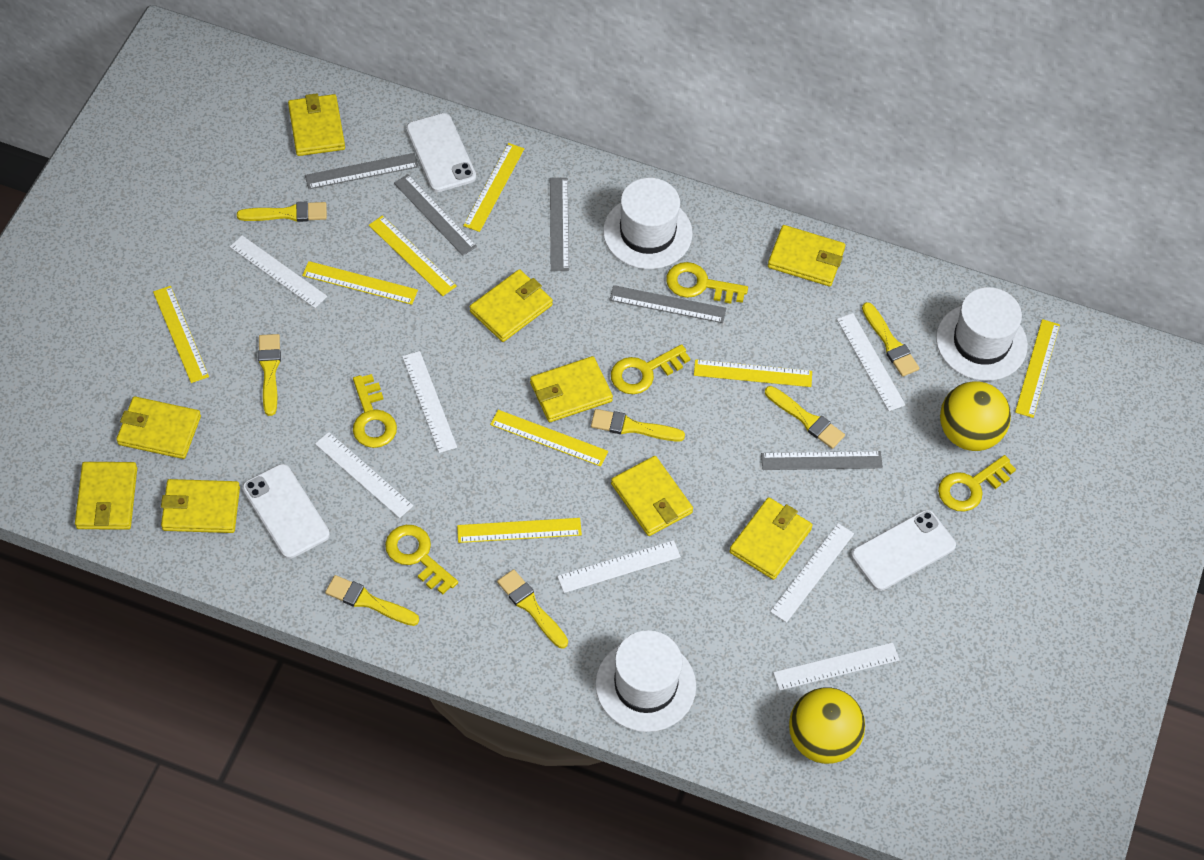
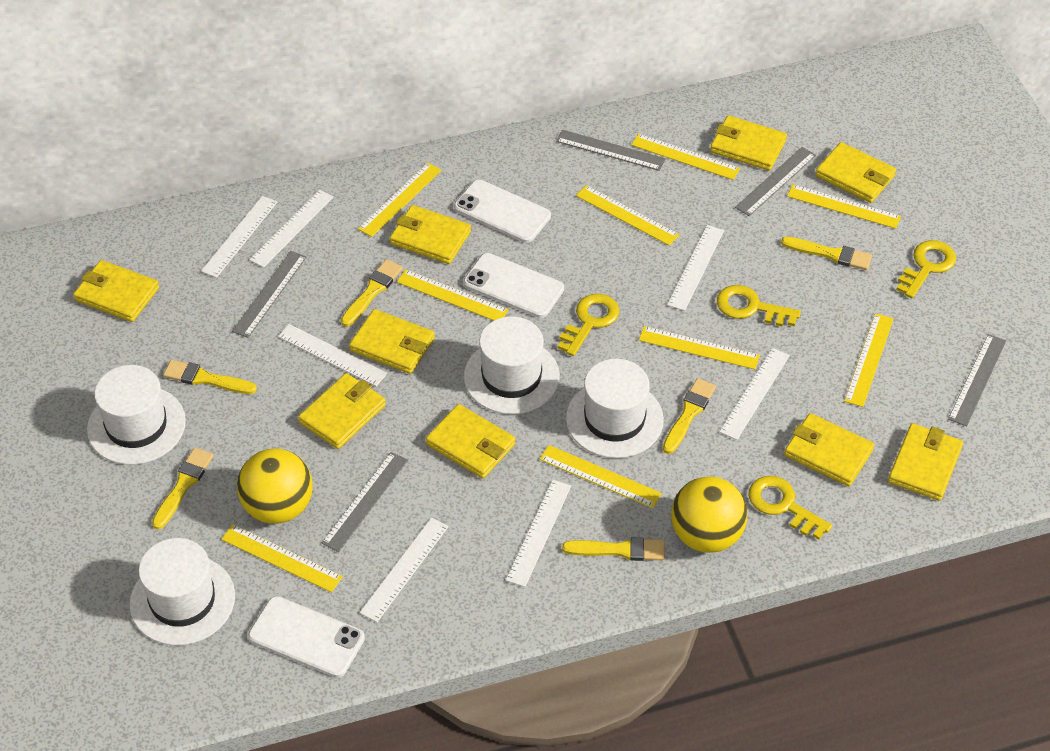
white hat: [595,630,696,732] [603,178,693,269] [936,287,1028,381] = 3 -> [87,365,186,465] [130,538,235,646] [464,316,560,414] [566,359,664,458] = 4
yellow brush: [237,201,327,222] [258,334,281,416] [325,575,419,626] [497,569,568,648] [591,409,685,441] [765,386,845,449] [862,302,920,377] = 7 -> [152,447,214,529] [163,360,257,394] [341,259,403,327] [562,537,665,561] [663,378,716,454] [781,237,872,270] = 6
yellow key: [353,374,397,448] [385,525,458,595] [611,344,690,394] [666,262,748,304] [938,455,1016,512] = 5 -> [558,294,619,356] [717,285,801,327] [749,476,832,539] [896,240,956,298] = 4
yellow ruler: [153,286,209,383] [302,261,418,305] [369,215,457,296] [457,518,582,543] [463,143,524,232] [490,410,608,467] [694,359,812,387] [1015,319,1060,418] = 8 -> [221,524,343,592] [358,163,442,237] [397,269,509,321] [539,445,662,508] [576,185,680,246] [631,134,740,180] [639,326,760,369] [787,184,901,229] [844,313,894,407] = 9

